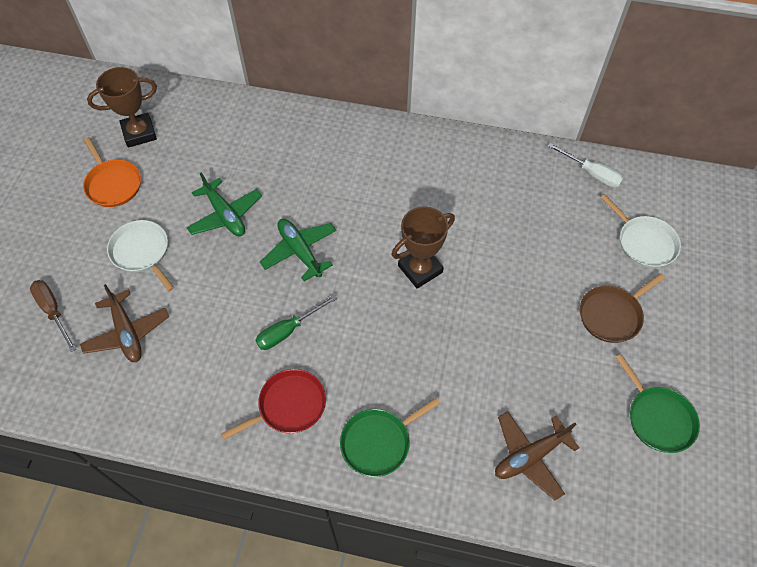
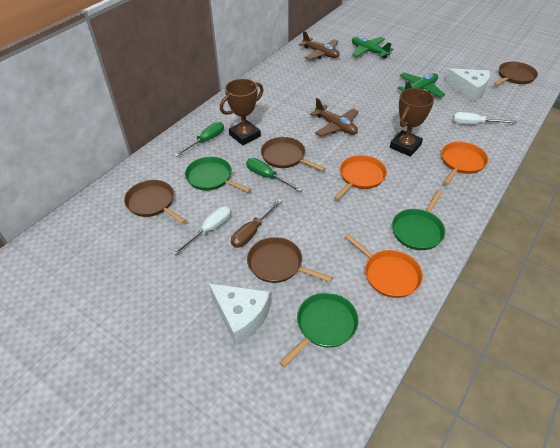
brown pan: [580,273,665,343] = 1 -> [124,180,186,224] [247,237,333,283] [261,137,325,171] [493,62,538,86] = 4
green pan: [340,397,440,477] [615,354,700,453] = 2 -> [185,157,251,192] [279,292,359,367] [392,190,445,250] = 3
green screwdriver: [255,295,338,350] = 1 -> [174,122,224,156] [246,158,302,192] = 2
orange pan: [83,137,141,207] = 1 -> [334,155,387,200] [345,234,423,298] [441,142,488,184] = 3
red pan: [221,369,326,440] = 1 -> none = 0
white cheese: none = 0 -> [209,283,271,345] [445,68,490,102] = 2
white pan: [107,220,174,291] [600,194,681,268] = 2 -> none = 0
white screwdriver: [548,143,623,187] = 1 -> [172,206,231,255] [453,112,517,124] = 2

